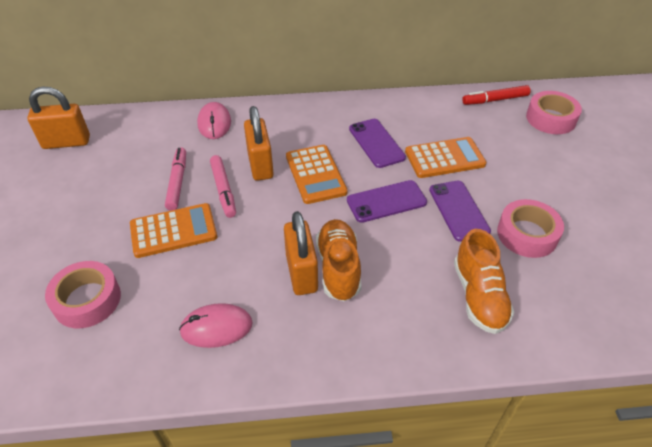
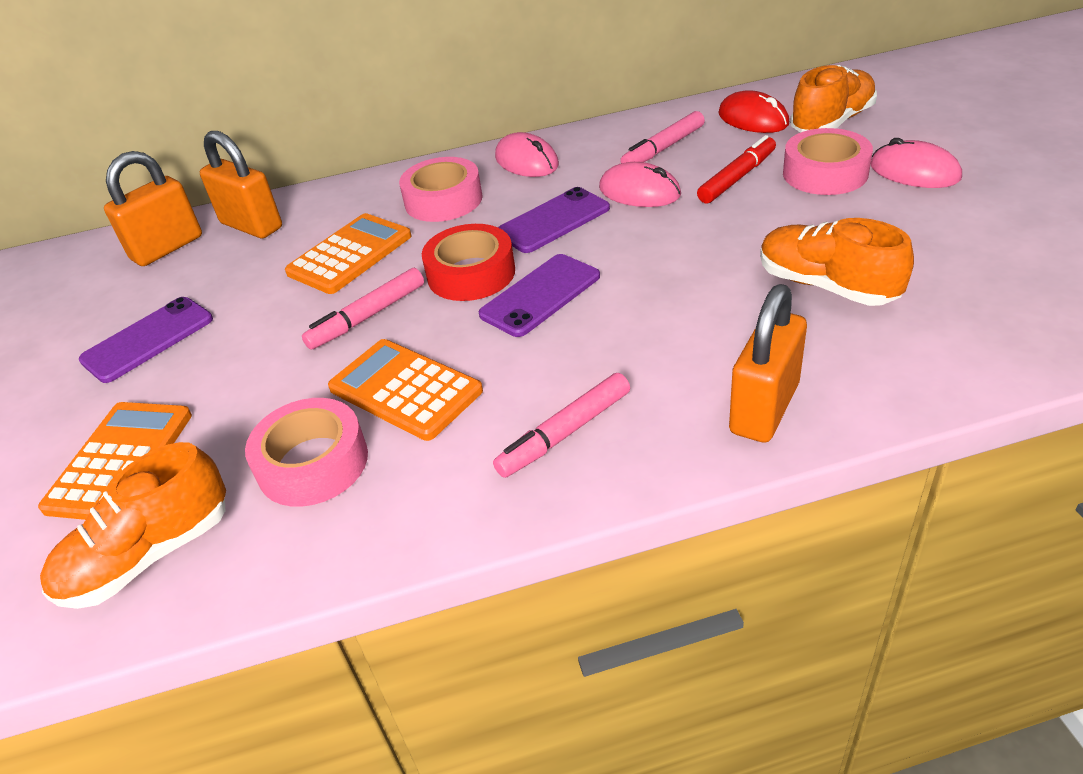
orange shoe: [316,219,361,302] [454,229,514,334] = 2 -> [40,442,226,609] [760,218,914,306] [790,65,877,133] = 3
pink marker: [165,147,186,211] [210,155,236,218] = 2 -> [302,268,424,350] [493,373,630,478] [620,111,705,163] = 3
pink mouse: [179,303,253,348] [197,102,231,139] = 2 -> [495,132,559,177] [599,162,681,207] [871,138,962,188] = 3
red mouse: none = 0 -> [718,90,789,133] = 1
red tape: none = 0 -> [422,224,515,301] = 1

